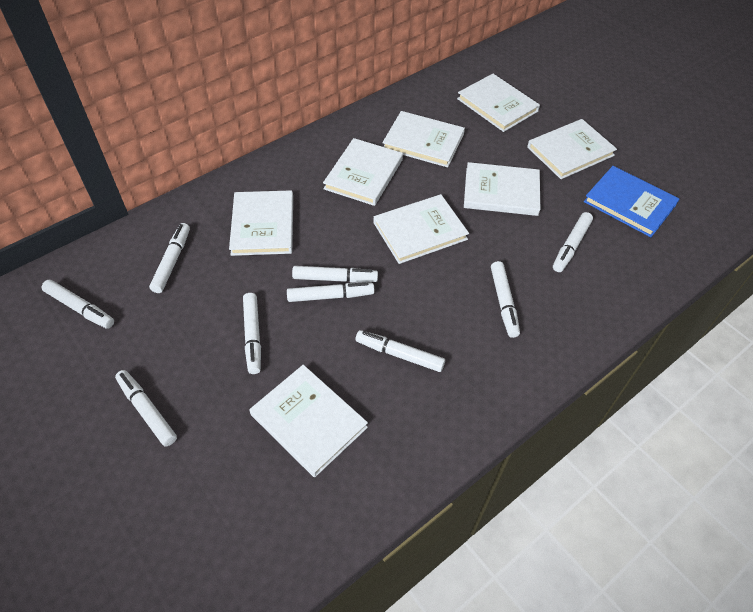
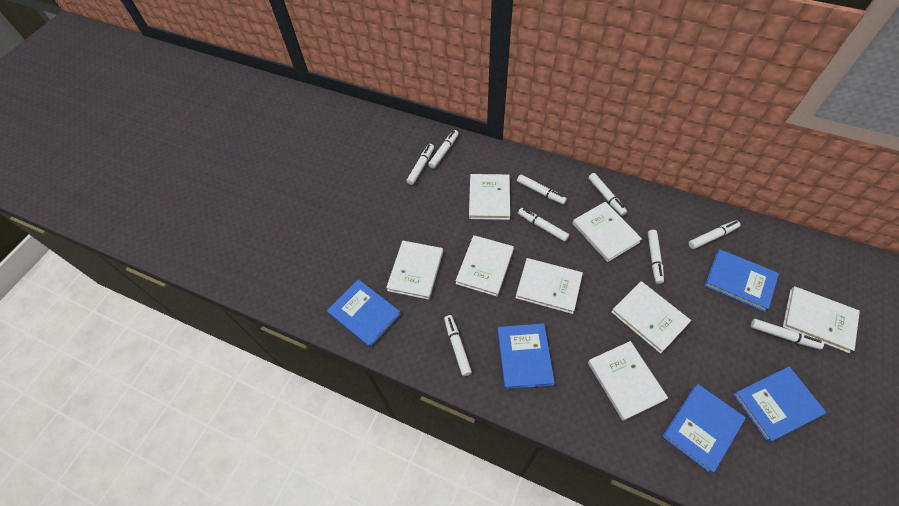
blue book: [584,166,679,237] = 1 -> [327,279,401,347] [497,323,555,389] [662,384,746,473] [705,249,779,312] [733,366,826,442] = 5

